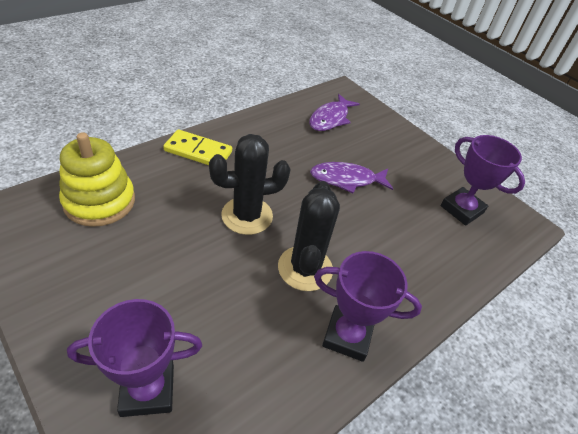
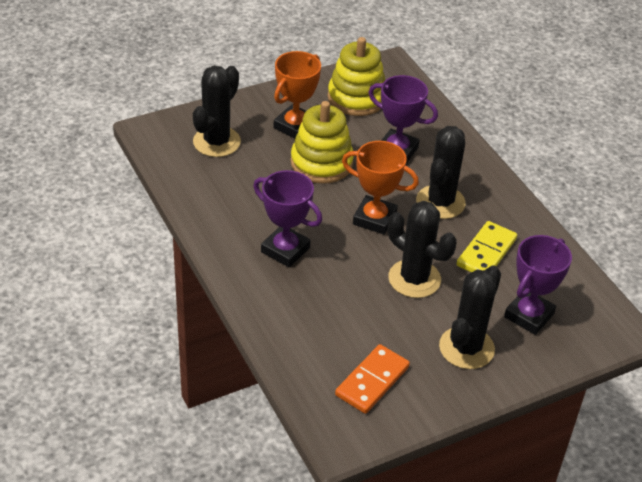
black cactus: [209,134,290,235] [278,181,340,291] = 2 -> [193,66,241,157] [388,201,457,298] [416,126,466,219] [439,265,501,369] = 4
orange domino: none = 0 -> [335,344,410,414] = 1
orange trophy: none = 0 -> [274,51,321,138] [342,141,419,235] = 2
purple fish: [309,94,360,131] [310,162,393,193] = 2 -> none = 0
yellow stacking toy: [59,132,135,227] = 1 -> [291,101,354,184] [328,37,385,116] = 2

